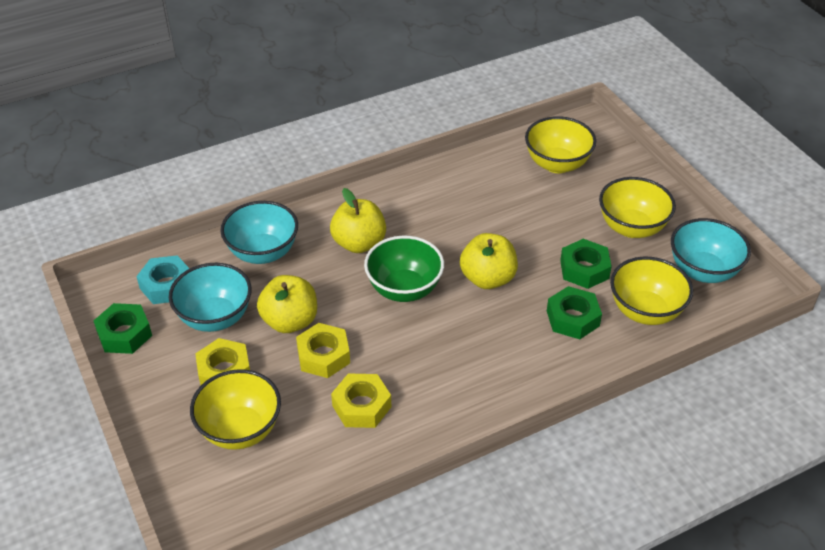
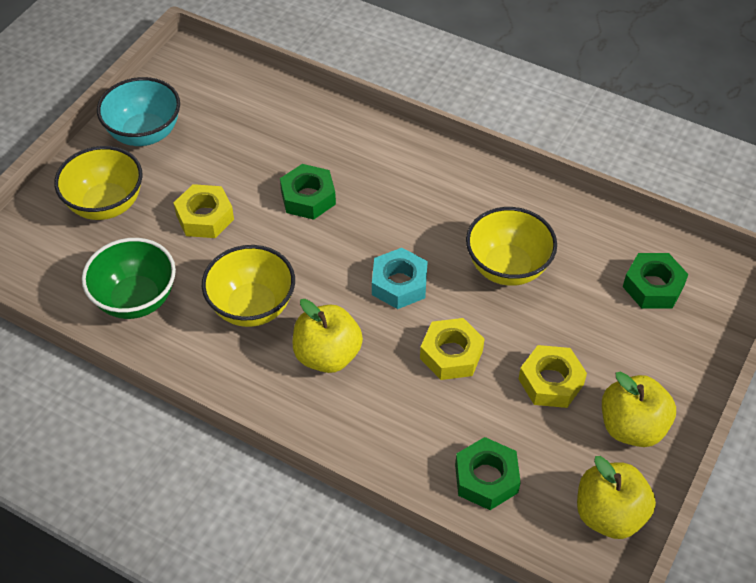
turquoise bowl: [169,263,252,332] [220,201,298,264] [671,218,751,283] = 3 -> [97,77,180,146] = 1
yellow bowl: [190,369,281,450] [525,116,596,173] [599,177,676,238] [610,257,693,325] = 4 -> [54,146,143,220] [202,245,295,327] [466,207,557,286] = 3

